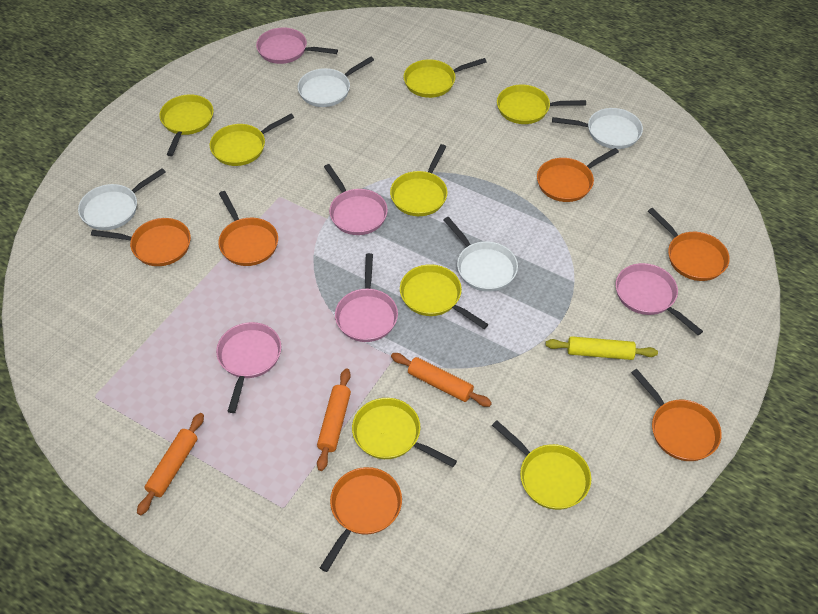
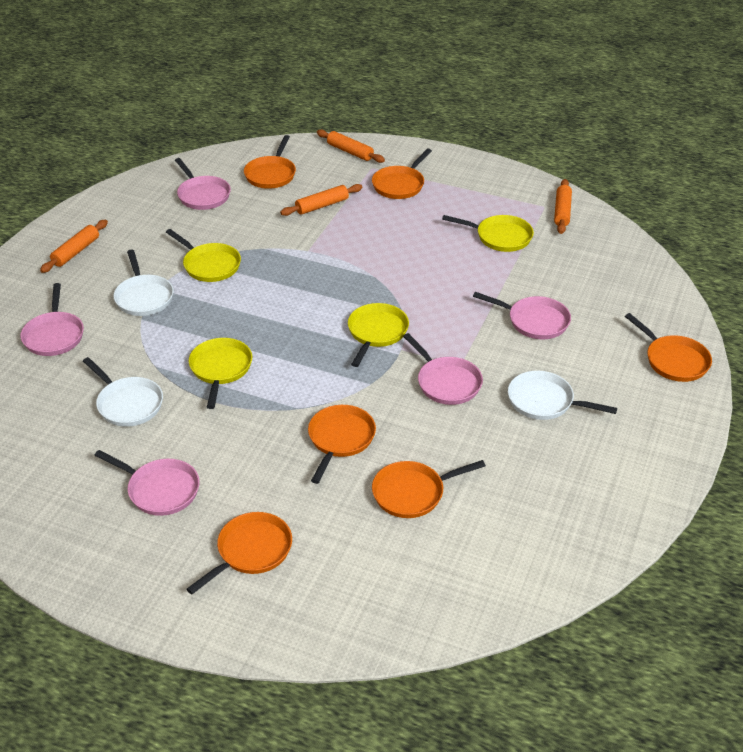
orange rolling pin: [137,413,204,515] [317,368,351,471] [391,353,492,407] = 3 -> [40,220,108,273] [280,184,362,216] [317,129,385,163] [554,179,572,234] = 4
white pan: [78,168,166,230] [298,57,374,107] [444,217,518,292] [552,108,643,149] = 4 -> [83,357,163,427] [113,249,174,316] [508,371,617,420] = 3
yellow pan: [159,94,214,156] [210,114,294,166] [352,398,457,467] [390,144,448,216] [400,264,489,329] [404,58,486,98] [492,421,591,510] [497,85,586,124] = 8 -> [166,229,241,282] [189,338,252,409] [348,303,409,367] [442,215,534,252] = 4
yellow rolling pin: [545,336,658,360] = 1 -> none = 0

